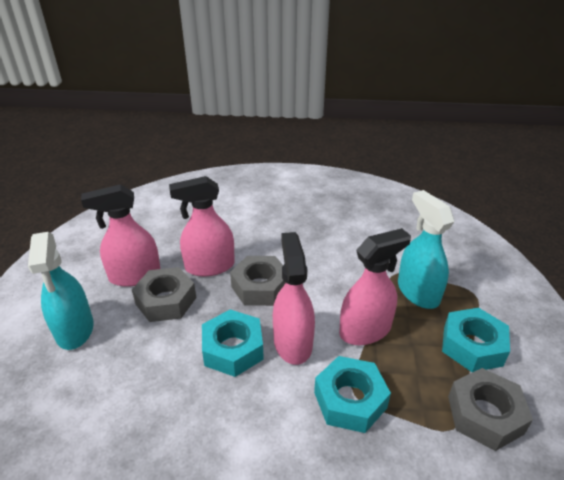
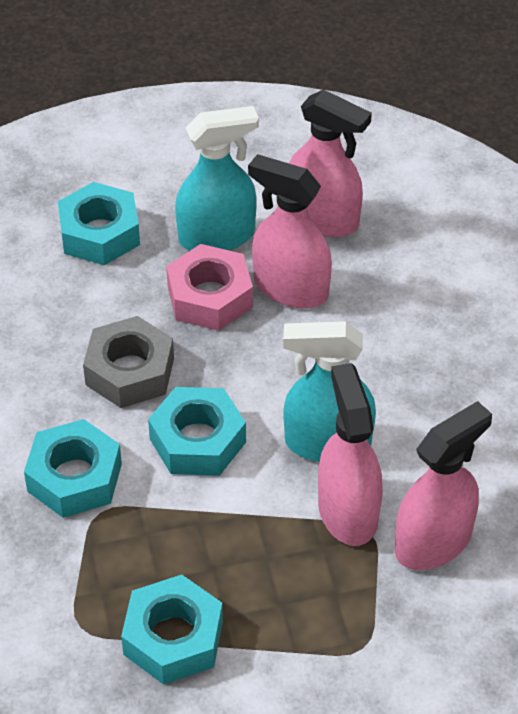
grey nut: [132,267,196,322] [230,256,285,306] [448,368,533,451] = 3 -> [83,316,174,408] = 1
pink nut: none = 0 -> [166,244,253,331] = 1
turquoise nut: [202,310,264,377] [314,356,391,433] [442,308,510,372] = 3 -> [24,419,122,518] [58,182,140,265] [121,574,223,684] [148,387,246,476] = 4

